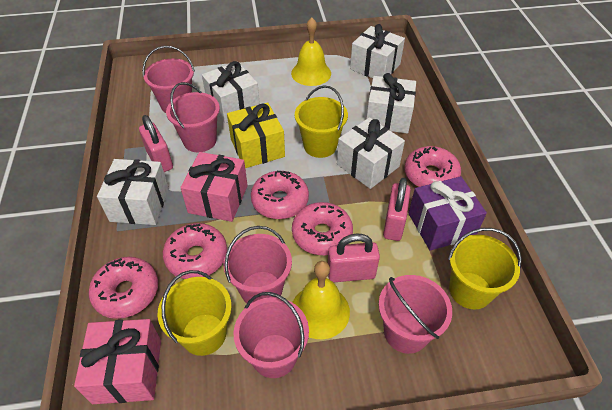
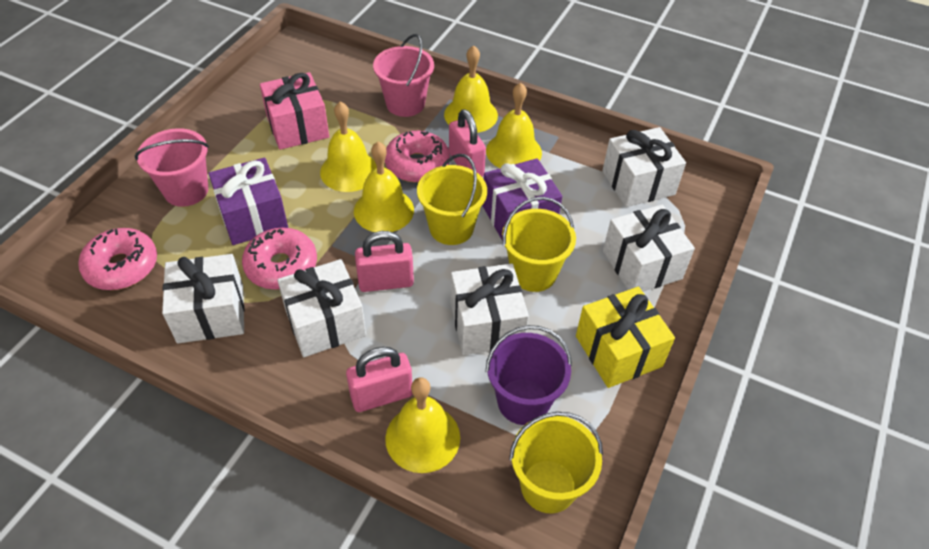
pink bucket: [142,46,195,113] [166,82,220,152] [223,226,292,303] [233,292,309,378] [379,275,452,354] = 5 -> [135,128,209,207] [373,34,434,117] = 2
pink donut: [89,257,158,319] [163,223,227,279] [251,171,309,219] [292,202,353,255] [404,146,461,187] = 5 -> [78,228,157,290] [242,228,317,290] [385,131,450,183] = 3
pink gift: [74,319,161,404] [180,152,248,222] = 2 -> [260,72,329,150] = 1
purple bucket: none = 0 -> [486,325,572,425] = 1
purple gift: [408,176,487,251] = 1 -> [208,158,288,245] [482,158,562,241] = 2
yellow bell: [291,18,331,86] [292,261,350,339] = 2 -> [320,101,377,192] [354,142,414,232] [385,377,460,473] [444,45,498,133] [486,82,542,168] = 5

